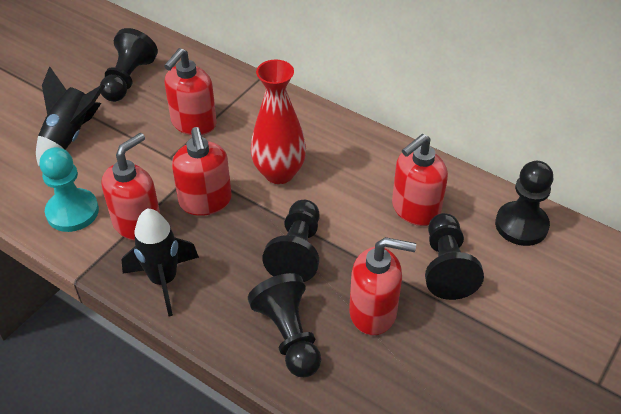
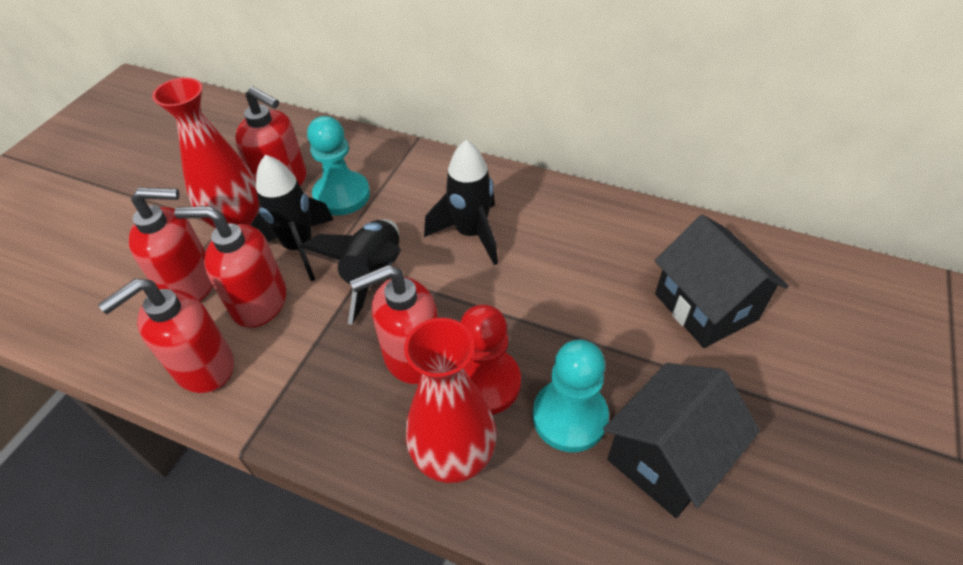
black house: none = 0 -> [603,363,760,518] [655,214,789,348] = 2
black pawn: [100,28,158,102] [248,273,321,378] [262,200,320,282] [425,213,484,300] [495,161,553,246] = 5 -> none = 0
black rocket: [36,66,105,167] [121,208,199,317] = 2 -> [250,155,333,281] [300,219,401,325] [424,140,498,265] = 3
red pawn: none = 0 -> [460,305,521,415] = 1
red vase: [251,60,306,184] = 1 -> [152,77,260,228] [404,318,497,483] = 2
turquoise pawn: [40,147,99,232] = 1 -> [307,116,370,216] [533,340,609,452] = 2

